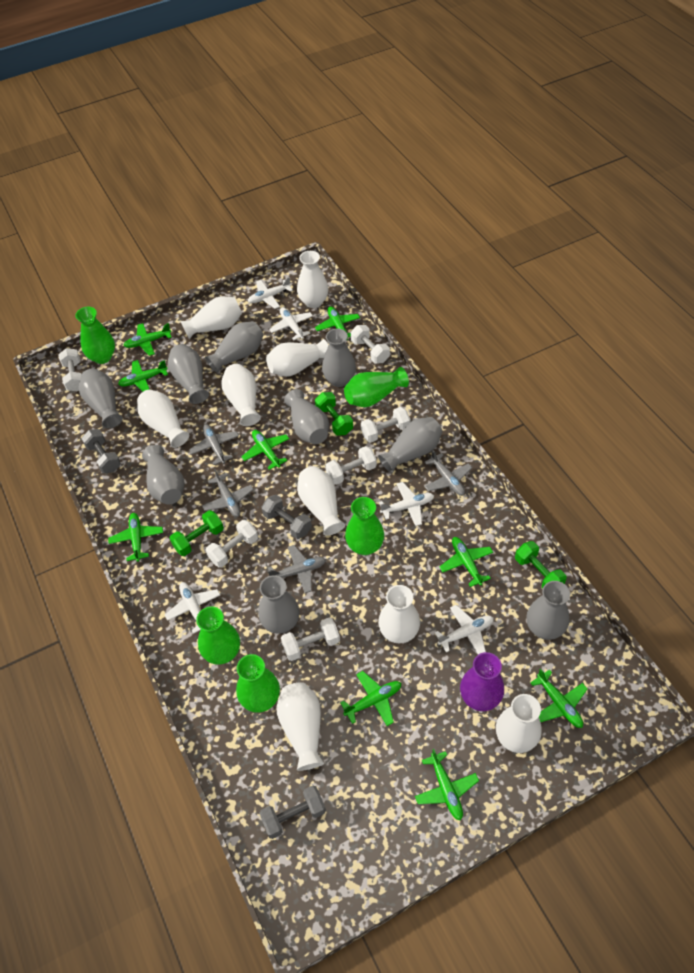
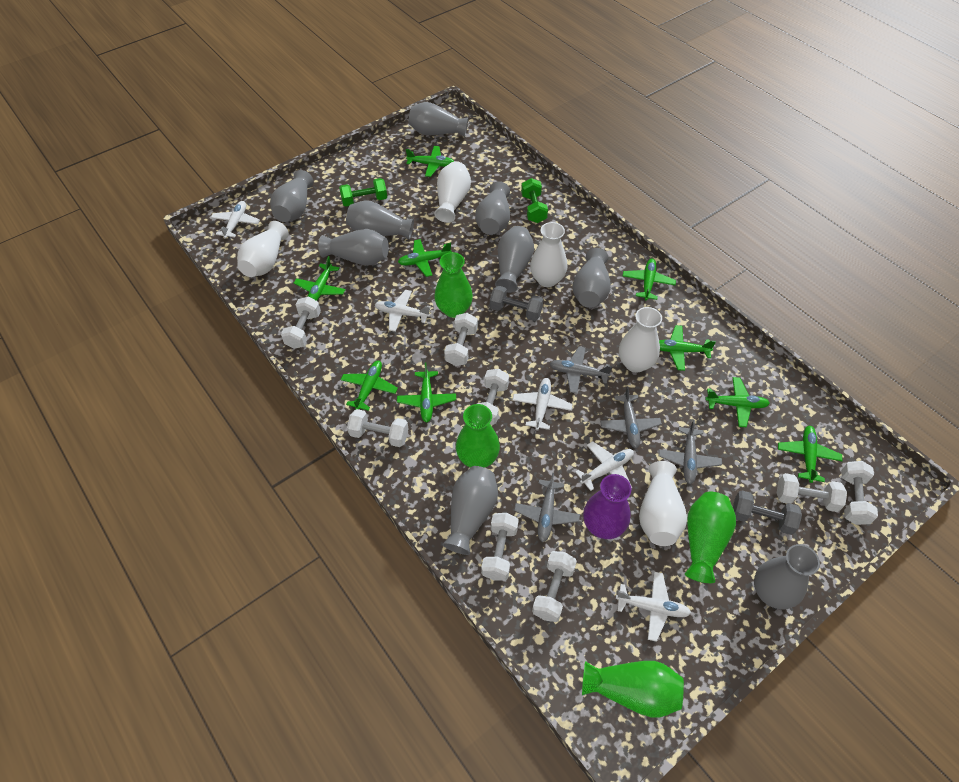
green dumbbell: [170,510,224,556] [315,392,353,436] [515,541,567,589] = 3 -> [339,178,387,207] [521,178,548,223] = 2
green vase: [75,307,115,364] [196,606,240,664] [236,654,280,713] [344,367,409,407] [345,497,384,555] = 5 -> [434,252,473,318] [456,404,500,468] [582,661,684,718] [685,492,736,583] = 4
grey dumbbell: [81,429,121,474] [259,785,326,839] [261,495,312,539] = 3 -> [490,286,543,321] [733,490,802,535] = 2
white dumbbell: [58,348,81,391] [206,520,258,568] [281,617,340,661] [325,446,377,485] [351,325,390,364] [361,407,411,443] = 6 -> [281,296,321,349] [347,409,409,447] [444,313,478,366] [477,369,509,425] [481,513,519,580] [532,551,577,622] [777,473,847,512] [841,461,878,525] = 8
white vase: [137,389,189,448] [180,296,242,339] [221,364,261,426] [266,339,328,377] [277,682,324,771] [297,251,329,308] [297,466,345,536] [378,585,420,643] [496,694,542,753] = 9 -> [237,221,289,277] [434,161,471,223] [530,222,567,287] [619,307,662,372] [639,461,687,546] = 5

